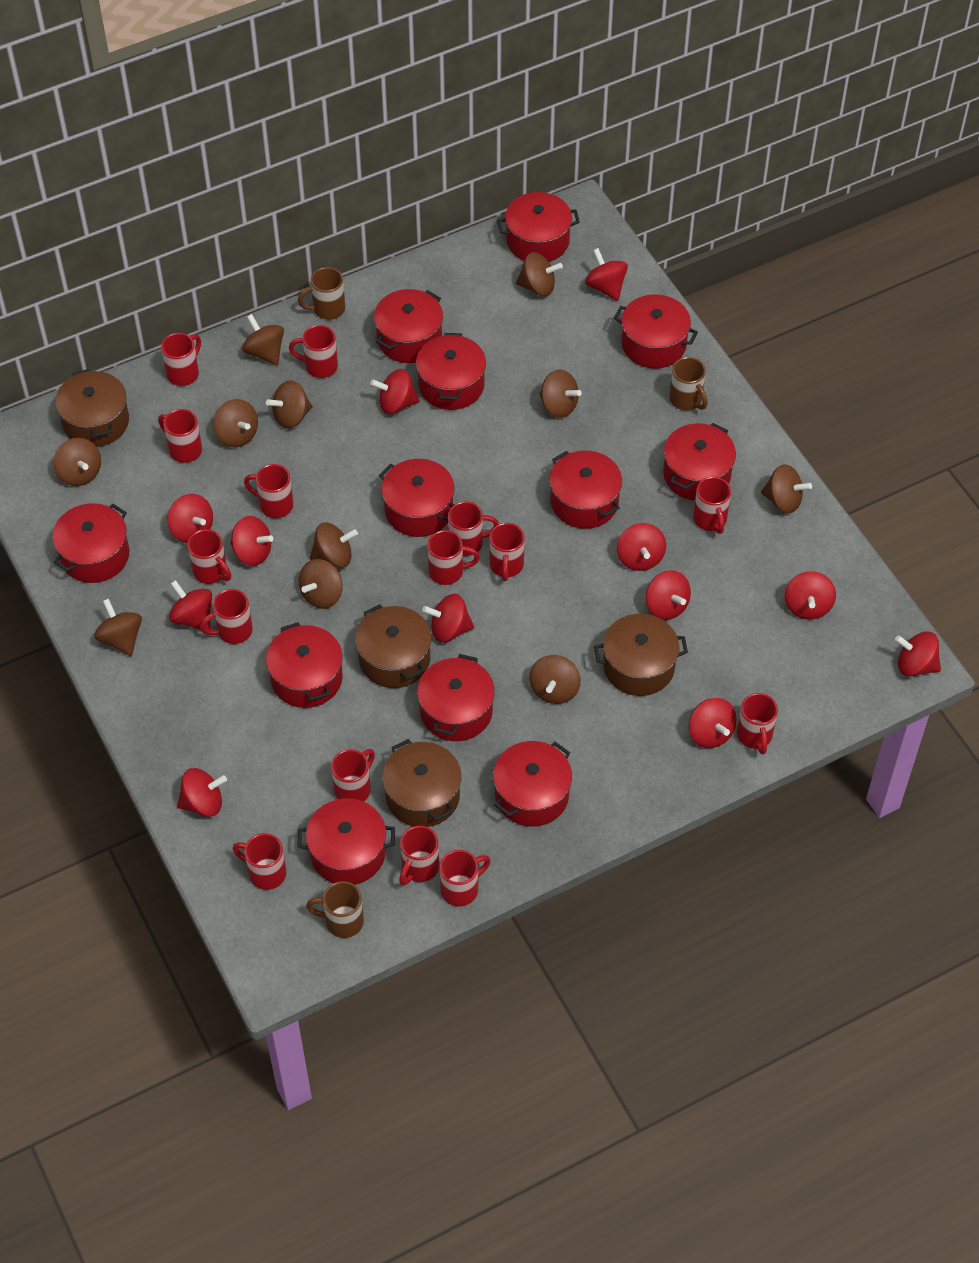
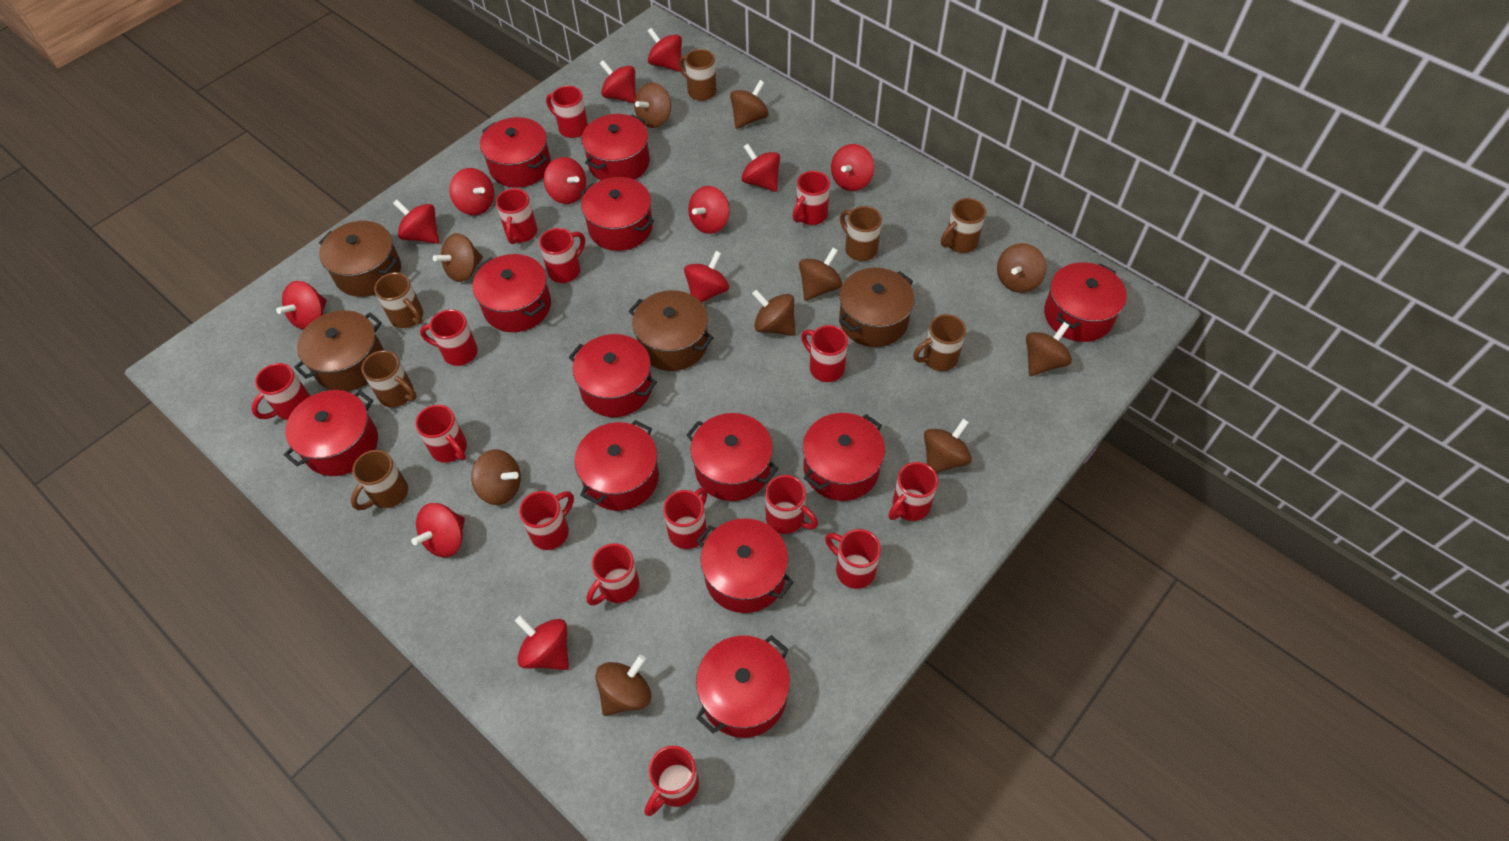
brown mug: [298,267,345,320] [306,881,364,938] [669,357,708,410] = 3 -> [351,450,408,510] [362,350,417,407] [374,272,423,328] [679,49,716,101] [840,206,882,261] [913,314,966,371] [941,198,986,253] = 7
brown spinning top: [53,438,101,486] [94,598,142,656] [213,399,258,447] [242,314,284,366] [266,380,313,429] [299,559,343,609] [310,522,358,568] [516,252,563,297] [529,655,581,704] [539,369,582,418] [761,464,812,514] = 11 -> [433,233,483,282] [471,449,521,505] [595,655,651,716] [634,82,671,128] [730,80,769,129] [752,290,796,336] [799,248,842,301] [924,419,972,473] [997,243,1046,293] [1026,322,1072,376] = 10

